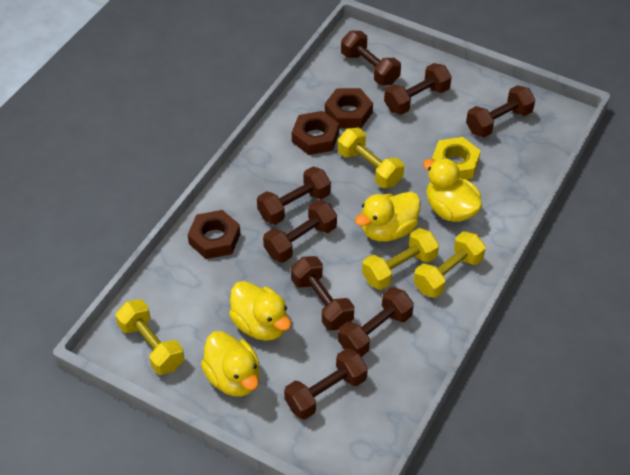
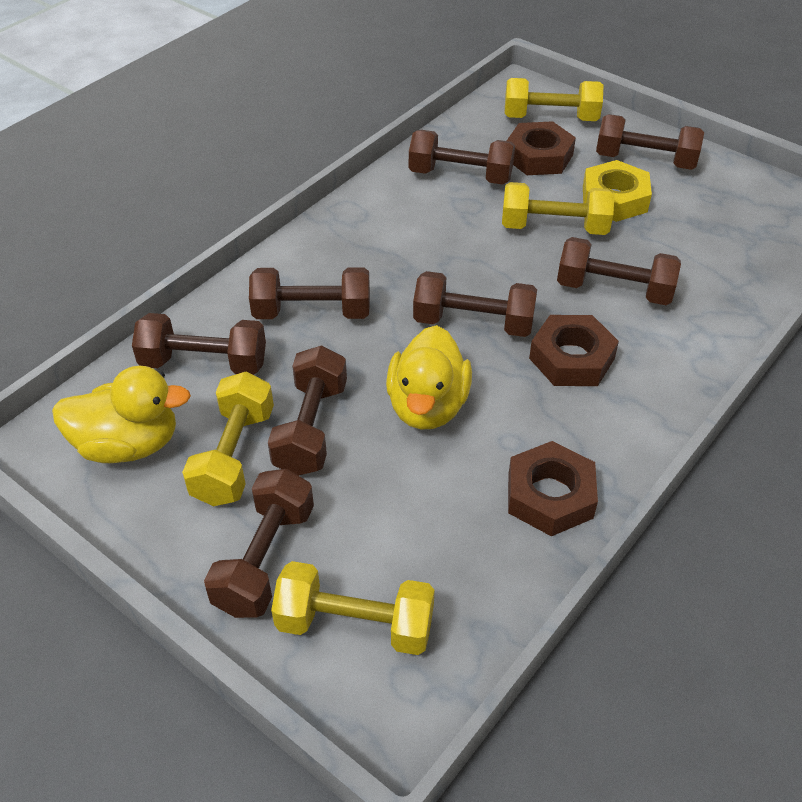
yellow duck: [201,331,260,397] [229,281,291,341] [355,192,421,242] [423,158,482,222] = 4 -> [52,366,191,463] [386,325,472,430] = 2

